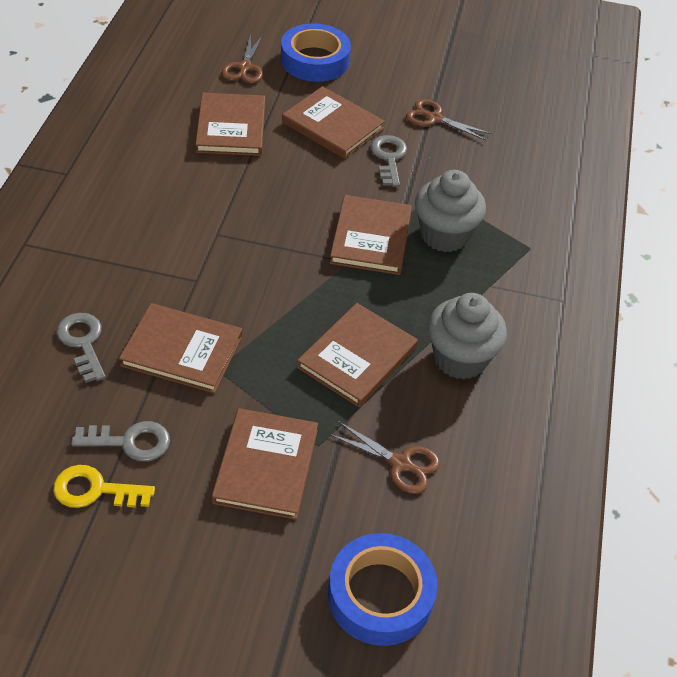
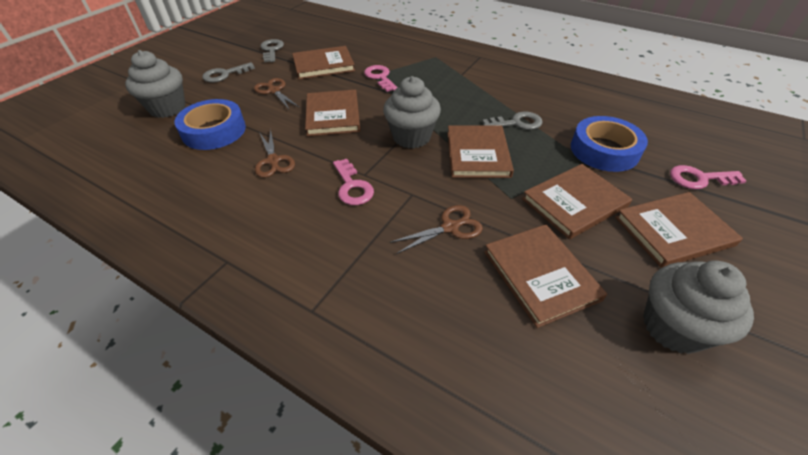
grey cupcake: [415,170,486,252] [428,293,507,380] = 2 -> [125,50,186,118] [383,76,441,149] [643,260,754,354] = 3
pink key: none = 0 -> [333,159,374,205] [364,65,398,92] [670,165,746,189] = 3
yellow key: [53,465,155,508] = 1 -> none = 0

